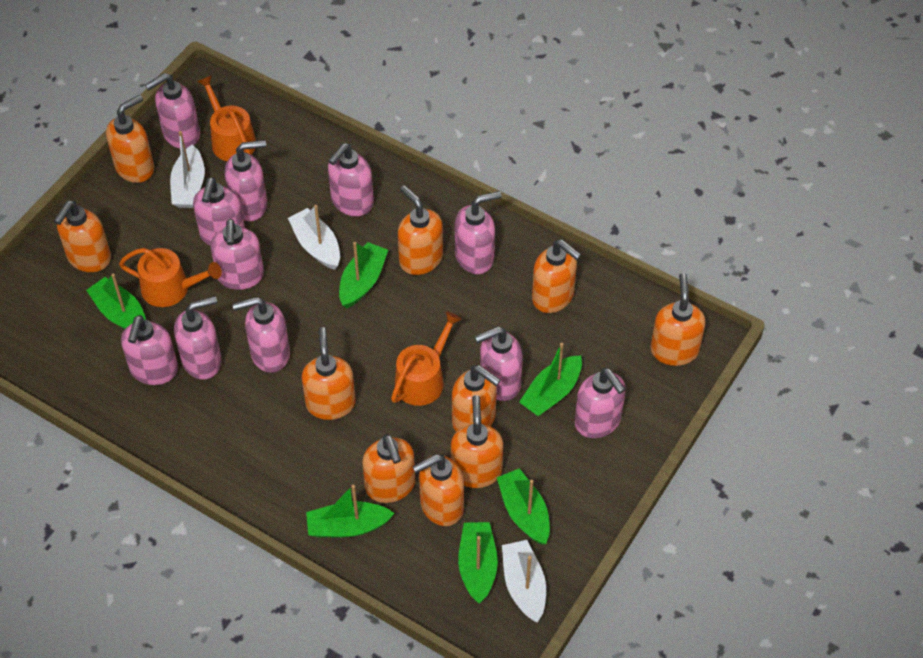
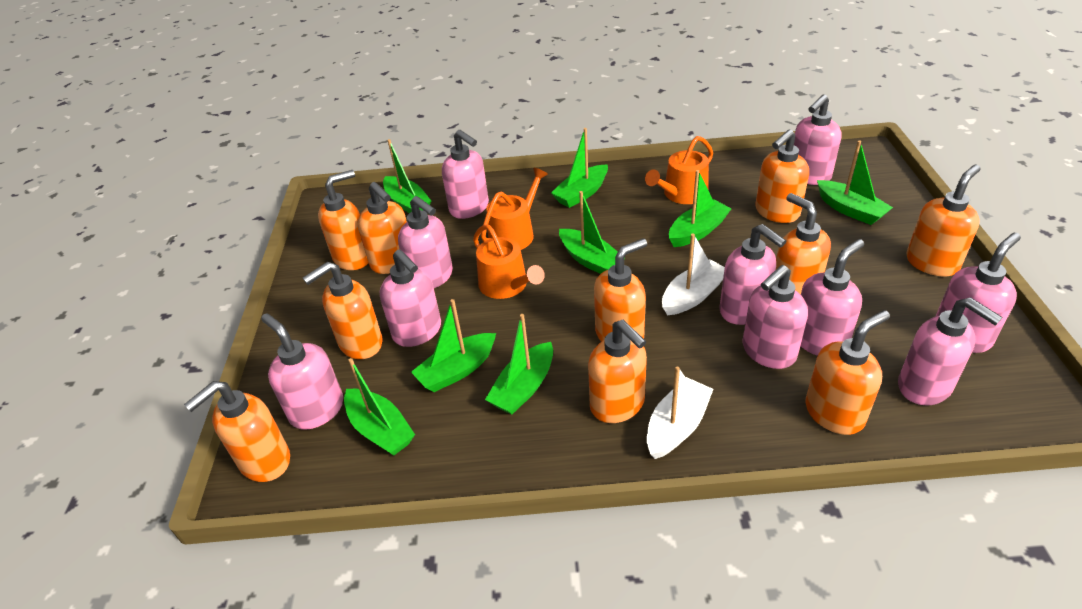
green boat: [86,273,146,329] [306,485,395,538] [339,242,388,308] [458,522,498,604] [497,468,550,545] [519,343,582,416] = 6 -> [344,358,415,456] [383,139,431,213] [411,299,496,392] [485,314,553,415] [551,128,608,208] [559,191,625,274] [669,170,732,247] [817,140,893,225] = 8
pink soap dispenser: [121,315,178,385] [145,73,200,149] [174,296,222,380] [193,177,245,246] [210,219,264,290] [225,140,267,221] [232,297,290,373] [328,143,374,216] [455,191,502,274] [474,326,523,401] [575,368,626,438] = 11 -> [261,313,343,430] [380,249,441,347] [398,196,453,288] [442,130,489,219] [719,224,786,325] [743,265,808,369] [794,94,842,185] [801,239,864,356] [898,297,1003,405] [936,233,1021,353] = 10
white boat: [170,131,205,208] [288,205,340,270] [502,540,546,623] = 3 -> [647,367,713,459] [662,233,725,315] = 2

